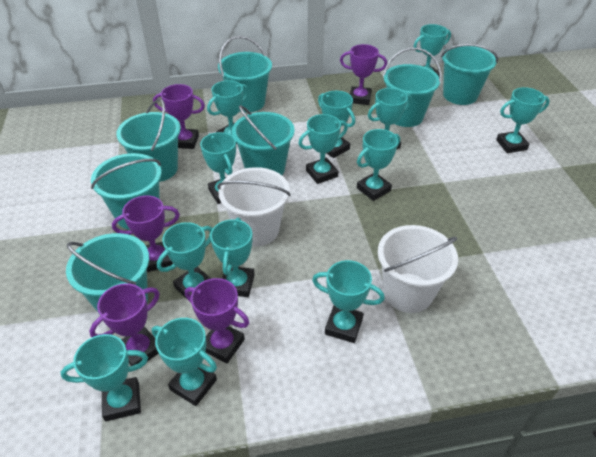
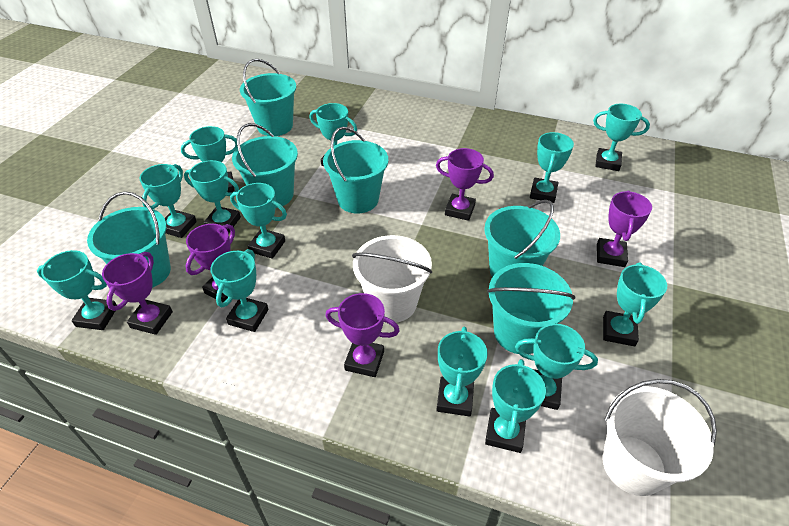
turquoise bucket: [66,233,149,313] [91,153,162,230] [116,98,181,182] [218,36,272,113] [232,105,295,175] [383,48,441,127] [441,44,498,105] = 7 -> [87,191,171,288] [232,123,298,208] [240,59,296,136] [323,127,388,214] [484,200,560,277] [487,263,575,354] = 6

